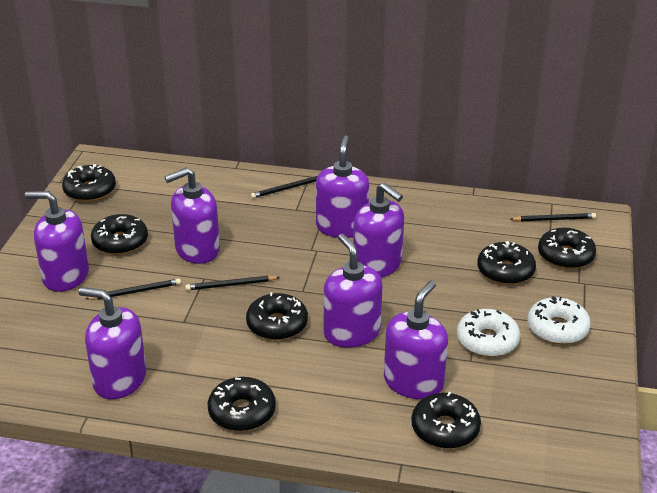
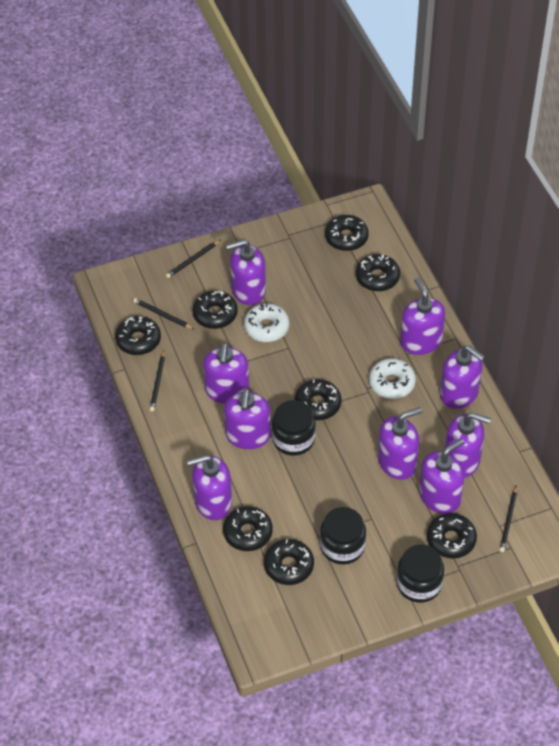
black donut: [62,164,116,202] [91,214,148,255] [208,377,276,431] [246,292,308,340] [411,392,481,449] [477,241,536,285] [538,228,596,269] = 7 -> [115,316,161,355] [192,290,238,329] [223,506,273,551] [264,539,314,585] [295,379,342,420] [325,215,369,251] [356,254,400,292] [427,513,477,558] = 8
black jar: none = 0 -> [272,400,316,456] [320,507,366,565] [396,544,444,603] = 3
purple soap dispenser: [25,191,89,292] [78,287,146,399] [165,167,220,264] [316,135,369,238] [324,234,383,348] [353,183,404,277] [384,280,448,399] = 7 -> [187,455,232,520] [203,343,249,404] [224,389,271,449] [226,239,266,305] [378,407,422,480] [400,278,445,355] [419,439,464,514] [440,345,485,409] [445,412,491,478] = 9

